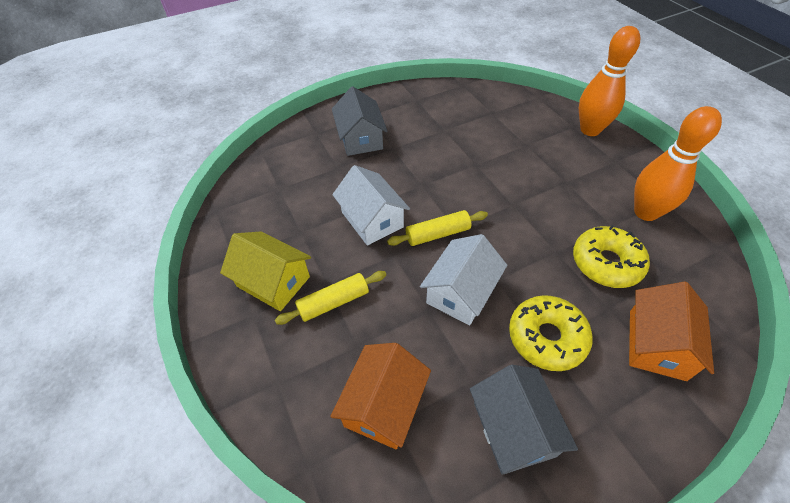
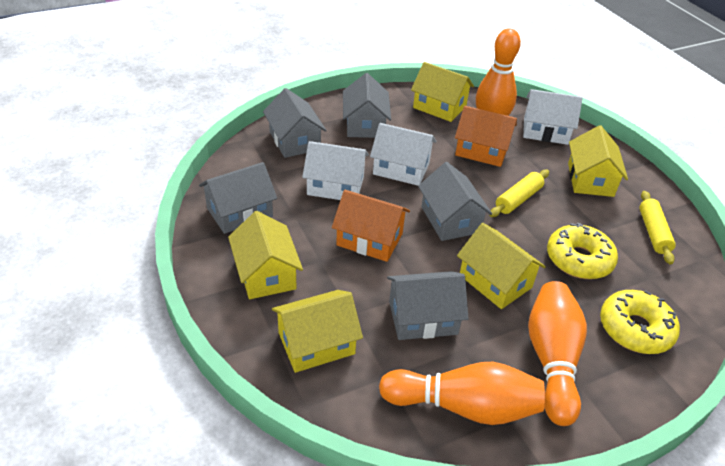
grey house: [332,86,388,156] [470,365,578,475] = 2 -> [199,162,277,234] [263,88,327,158] [343,73,391,138] [387,271,469,340] [418,162,492,241] = 5
orange bowling pin: [579,26,640,136] [634,106,722,221] = 2 -> [379,362,545,425] [476,28,521,116] [528,281,587,426] = 3
white house: [332,165,410,245] [420,234,507,325] = 2 -> [302,141,369,200] [370,123,436,186] [523,89,583,145] = 3
yellow house: [220,231,311,311] = 1 -> [228,211,303,299] [272,290,363,373] [411,62,474,122] [457,223,546,309] [568,125,628,197] = 5

